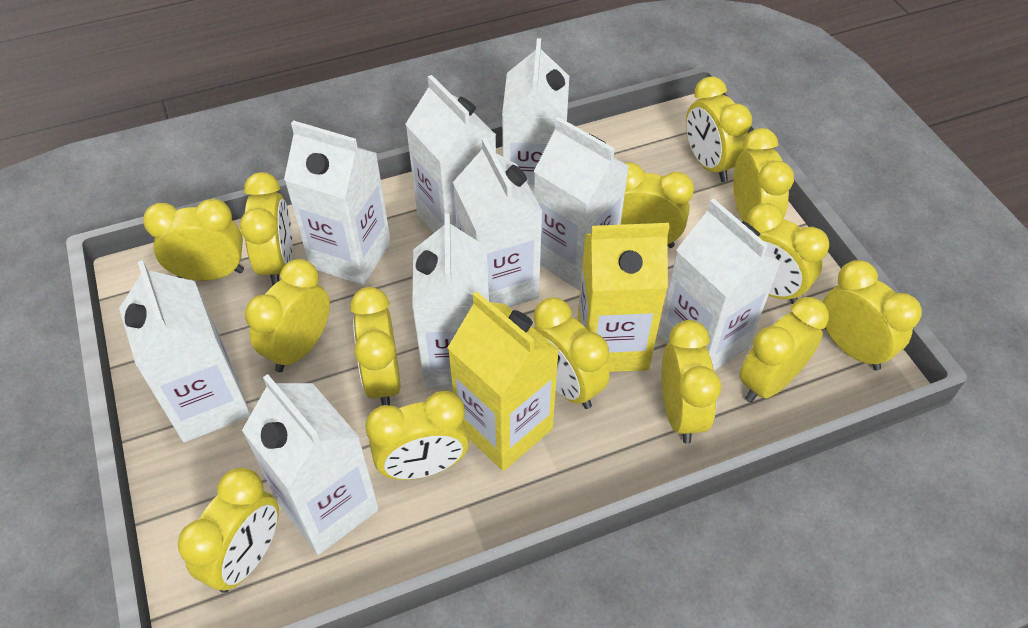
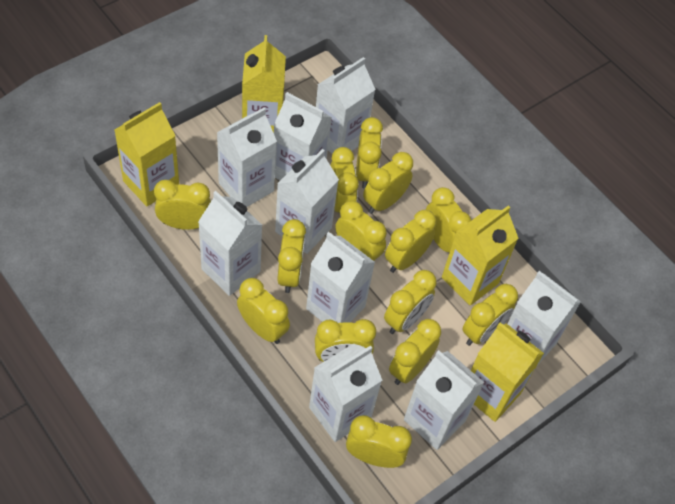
yellow carton: [448,291,559,471] [577,223,670,372] = 2 -> [115,102,179,206] [242,35,286,133] [442,205,518,305] [471,322,544,422] = 4

